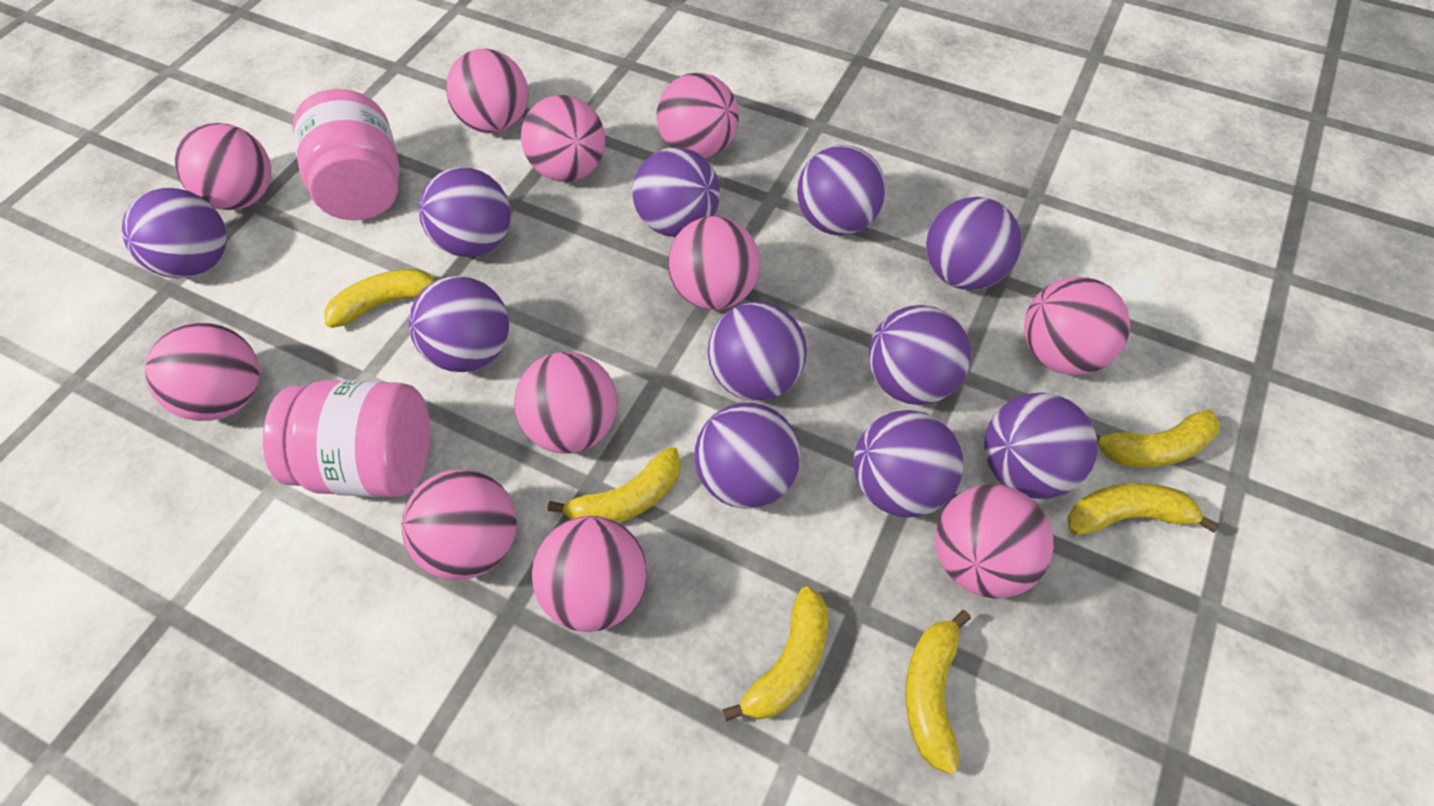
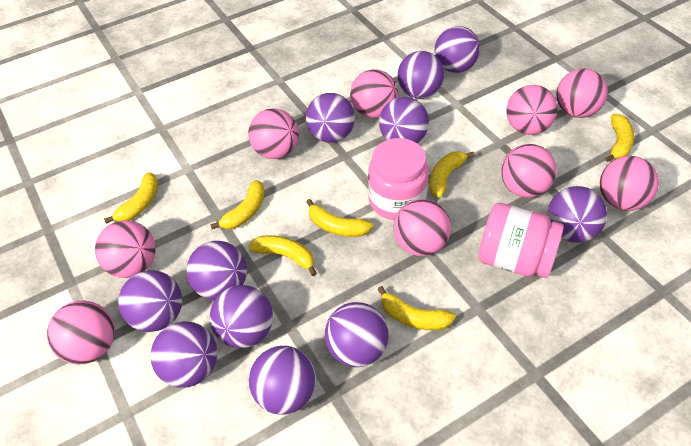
pink ball: [145,323,260,421] [174,123,271,210] [401,469,516,580] [446,49,529,134] [514,352,618,454] [521,95,605,182] [532,516,647,632] [657,73,739,158] [668,216,760,310] [935,484,1054,599] [1024,277,1130,375] = 11 -> [47,301,115,365] [95,220,156,278] [248,108,299,159] [350,69,398,118] [393,199,451,256] [501,144,557,198] [506,85,558,135] [556,68,608,118] [600,156,659,211] = 9
yellow banana: [324,269,435,328] [548,447,681,523] [722,586,828,722] [905,610,971,774] [1068,483,1220,535] [1096,409,1220,468] = 6 -> [104,172,158,224] [210,180,265,229] [248,235,317,276] [306,199,373,237] [377,286,456,330] [429,151,475,198] [605,114,635,162] = 7

